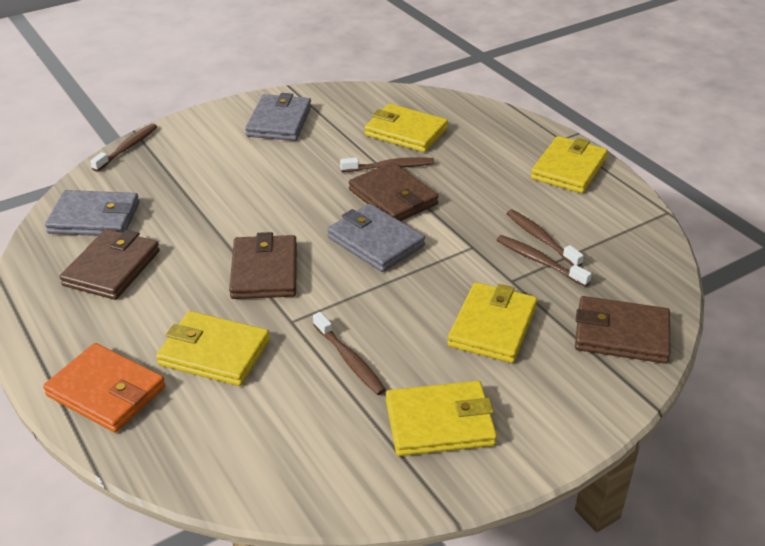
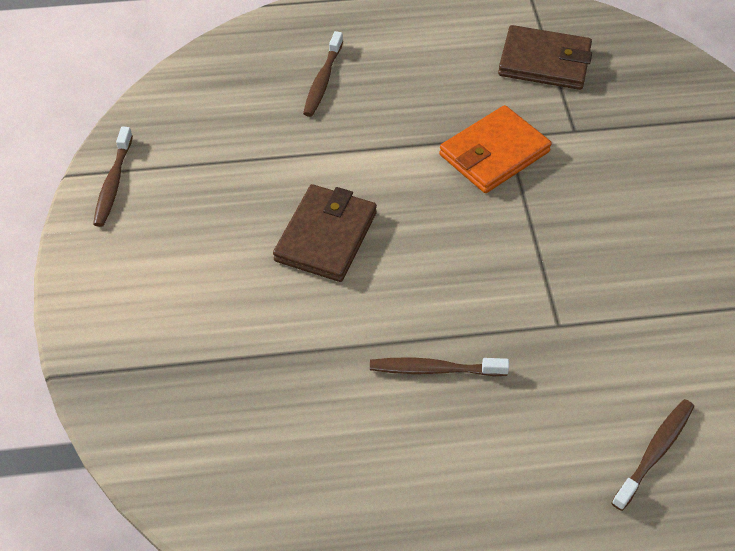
brown toothbrush: [90,124,157,172] [313,312,386,395] [340,157,435,172] [497,235,592,287] [506,210,584,267] = 5 -> [93,127,133,227] [303,31,343,117] [370,357,509,376] [612,399,694,511] = 4
brown wallet: [60,229,160,300] [229,232,297,299] [349,162,439,221] [575,296,670,364] = 4 -> [273,184,377,282] [498,25,592,90] = 2
grey wallet: [45,190,139,236] [245,93,311,141] [327,204,425,272] = 3 -> none = 0
yellow wallet: [156,311,270,386] [364,104,448,152] [386,381,497,456] [447,282,537,363] [531,136,608,193] = 5 -> none = 0

